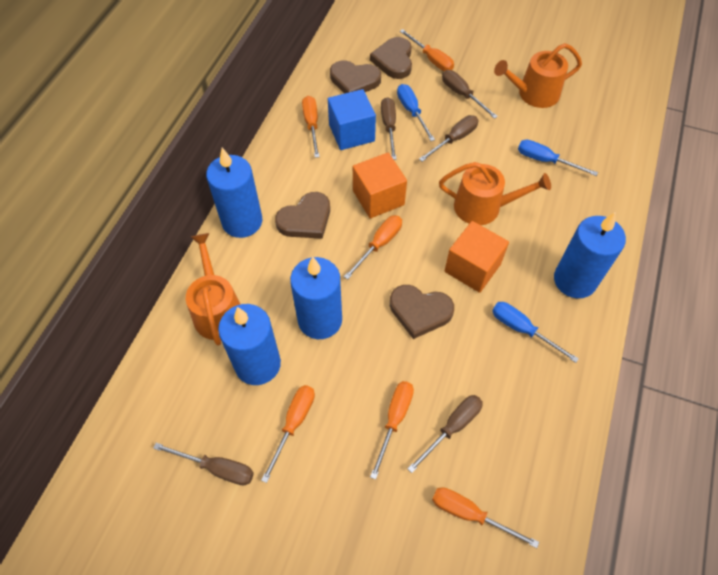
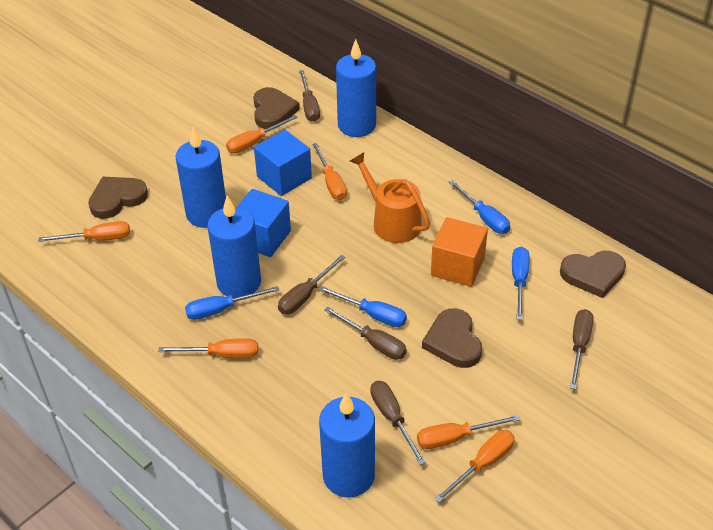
blue cube: [328,89,376,150] = 1 -> [237,189,291,257] [254,130,312,196] = 2
blue screwdriver: [397,84,435,141] [492,302,579,363] [518,139,598,176] = 3 -> [185,286,279,320] [318,286,407,327] [449,180,510,234] [512,247,530,320] = 4
orange cube: [353,152,407,219] [445,221,509,293] = 2 -> [431,217,488,287] = 1
orange watering can: [186,233,240,345] [439,162,551,225] [494,43,582,108] = 3 -> [350,152,430,243] = 1

